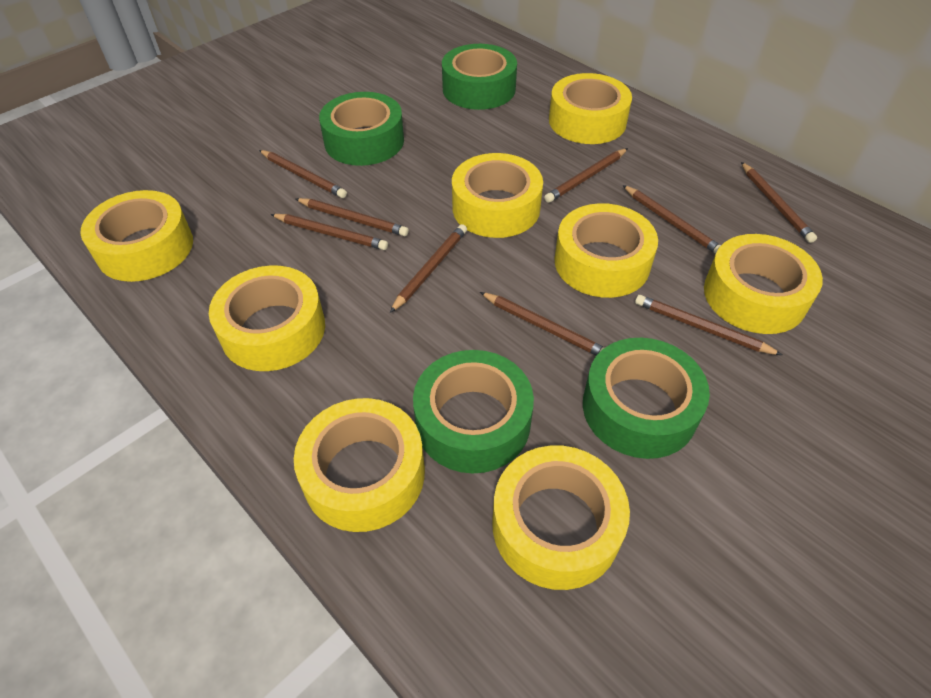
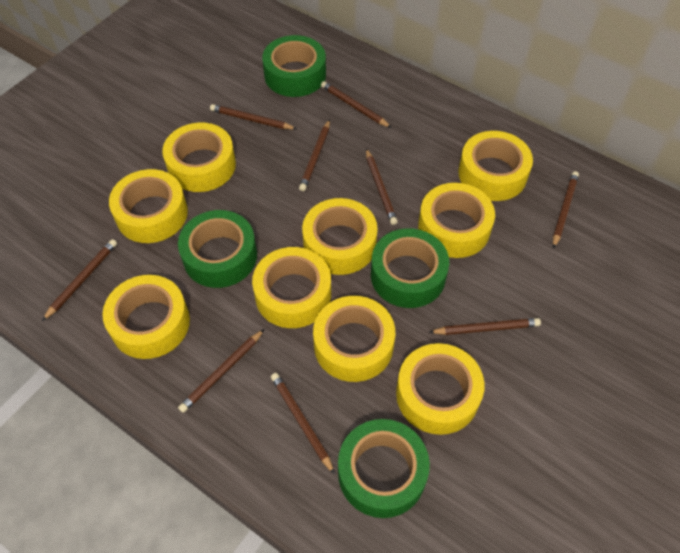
yellow tape: [80,190,193,282] [209,265,325,371] [294,398,425,532] [452,153,543,238] [493,445,630,590] [549,73,632,144] [555,203,658,298] [704,234,823,334] = 8 -> [102,275,190,359] [109,169,188,243] [162,123,236,192] [252,247,331,328] [302,198,378,275] [313,296,395,382] [396,343,484,435] [418,183,495,258] [458,131,533,201] = 9

